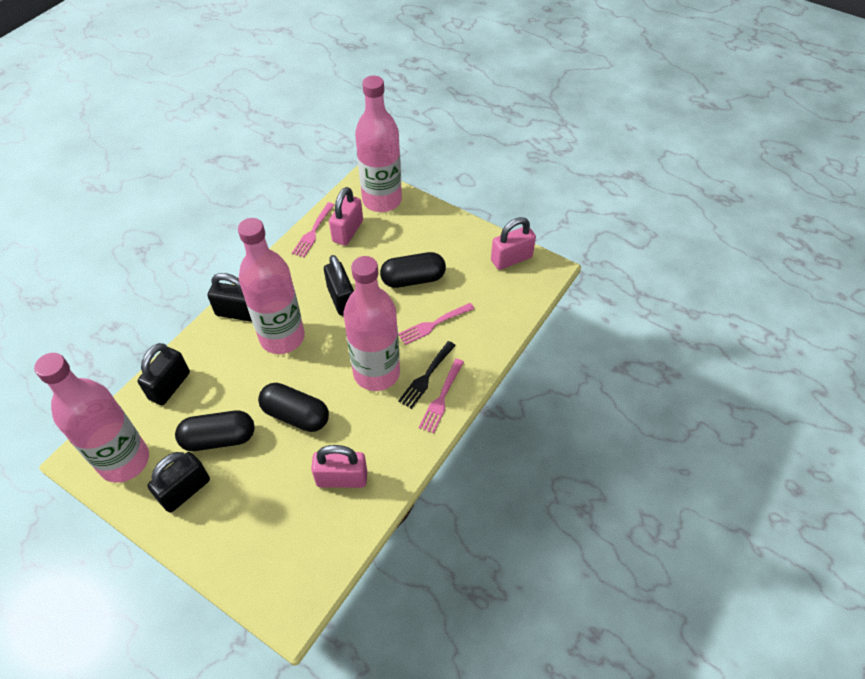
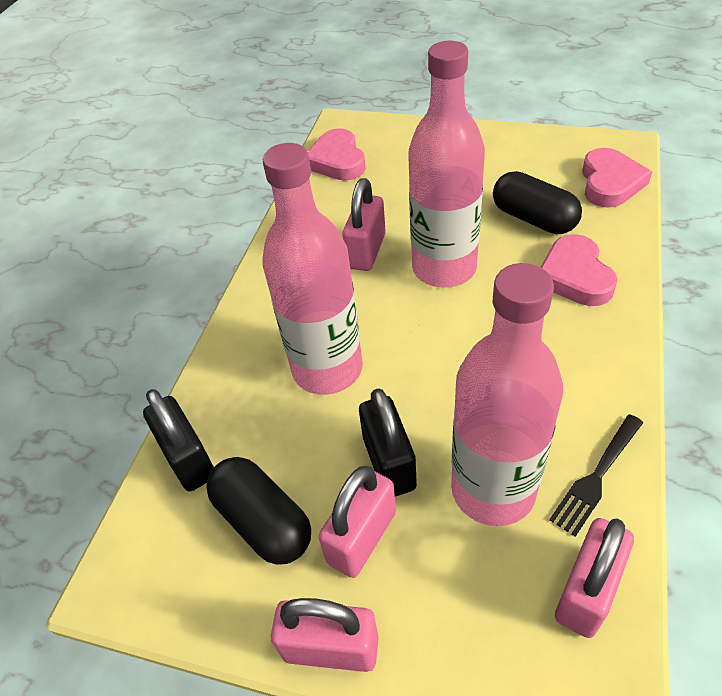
black capsule: [175,411,255,451] [258,383,329,432] [380,252,446,288] = 3 -> [206,457,311,565] [493,171,582,234] = 2
black padlock: [138,343,190,405] [147,452,210,513] [208,273,252,322] [324,255,354,316] = 4 -> [143,389,214,491] [359,388,417,496] = 2
pink bottle: [34,353,149,483] [238,218,305,354] [344,256,400,391] [355,76,402,212] = 4 -> [262,143,363,395] [408,41,485,287] [451,263,563,526] = 3
pink fork: [292,202,335,257] [398,303,474,345] [419,359,464,434] = 3 -> none = 0
pink heart: none = 0 -> [308,128,366,180] [541,234,618,306] [582,148,652,208] = 3
pink padlock: [311,445,367,488] [329,187,363,246] [491,217,536,270] = 3 -> [271,598,379,672] [318,466,396,578] [342,178,386,271] [555,518,634,638] = 4

